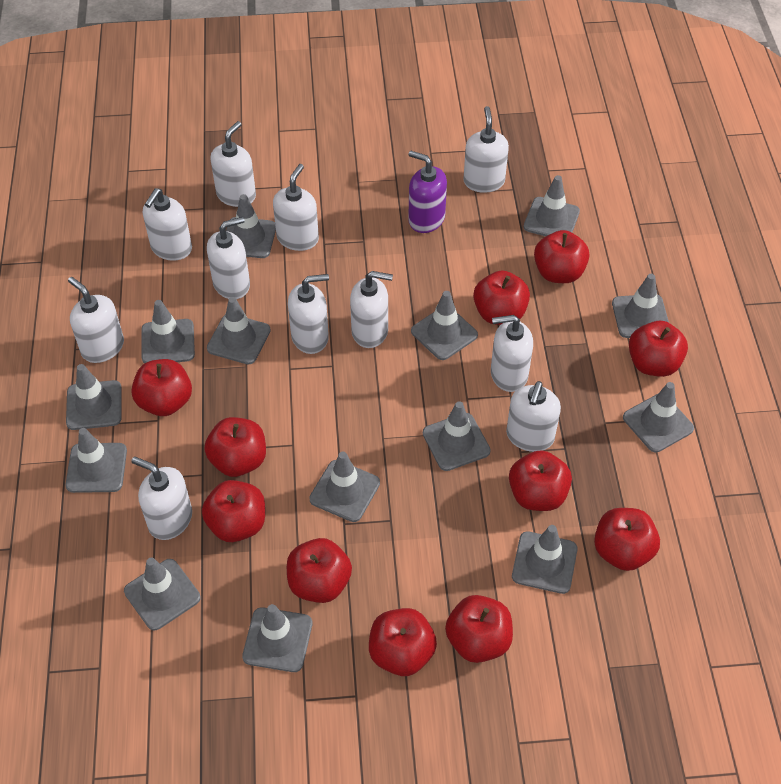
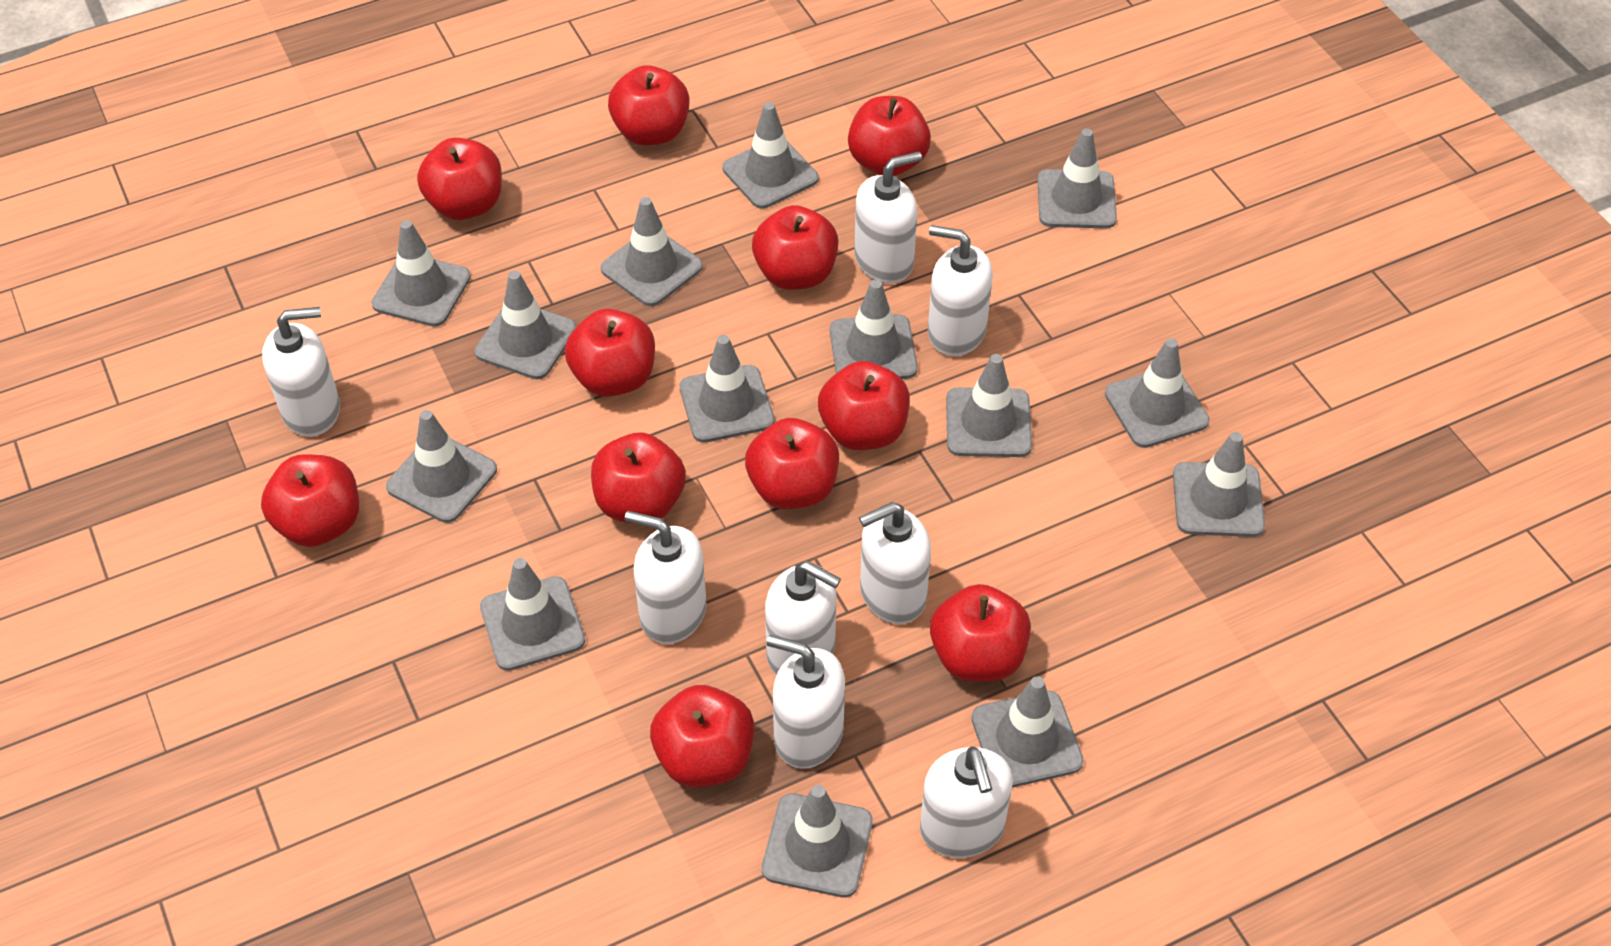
purple soap dispenser: [408,151,447,233] = 1 -> none = 0
white soap dispenser: [68,277,124,363] [131,457,192,540] [143,188,192,261] [207,217,250,299] [210,121,256,207] [273,164,319,251] [288,274,329,354] [350,271,393,348] [463,106,509,193] [491,315,533,392] [506,381,561,452] = 11 -> [262,307,340,437] [625,511,707,644] [765,561,841,675] [767,635,845,768] [854,151,922,284] [859,502,931,624] [920,746,1013,858] [928,225,993,356] = 8

